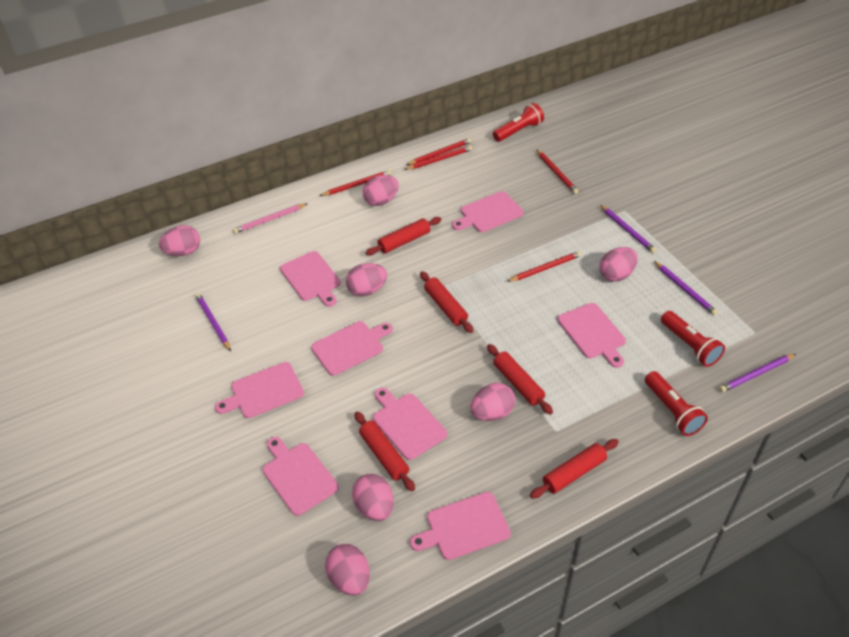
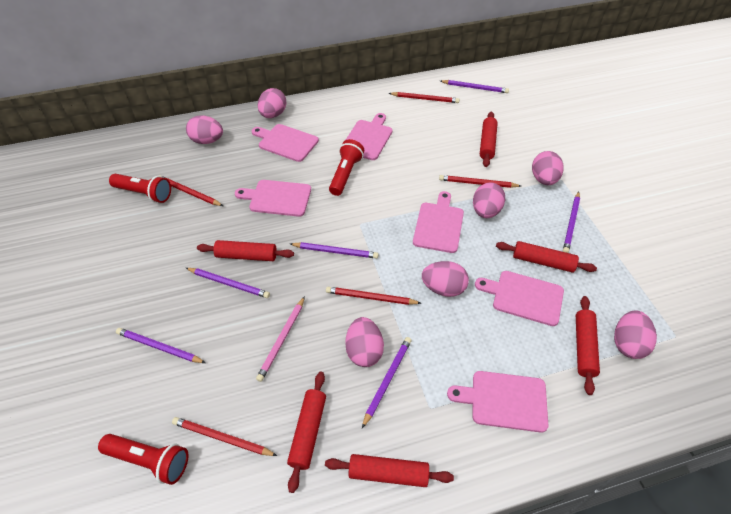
pink cutting board: [215,362,304,418] [263,437,339,516] [280,251,341,307] [311,321,393,376] [373,388,447,460] [410,492,511,560] [452,191,524,232] [557,303,626,368] = 8 -> [235,180,311,217] [252,124,319,162] [346,113,393,160] [413,191,464,253] [447,371,548,433] [475,271,564,326] = 6
purple pencil: [195,293,231,351] [600,205,656,253] [654,261,718,316] [719,354,796,392] = 4 -> [116,328,206,363] [186,268,270,298] [290,242,379,259] [362,337,412,428] [440,80,509,93] [563,191,580,253] = 6
red rolling pin: [354,411,415,491] [366,217,442,255] [420,271,473,333] [487,344,553,415] [530,439,619,499] = 5 -> [197,240,294,261] [287,371,326,493] [325,454,454,487] [480,112,498,167] [496,241,597,273] [576,296,600,395] = 6

